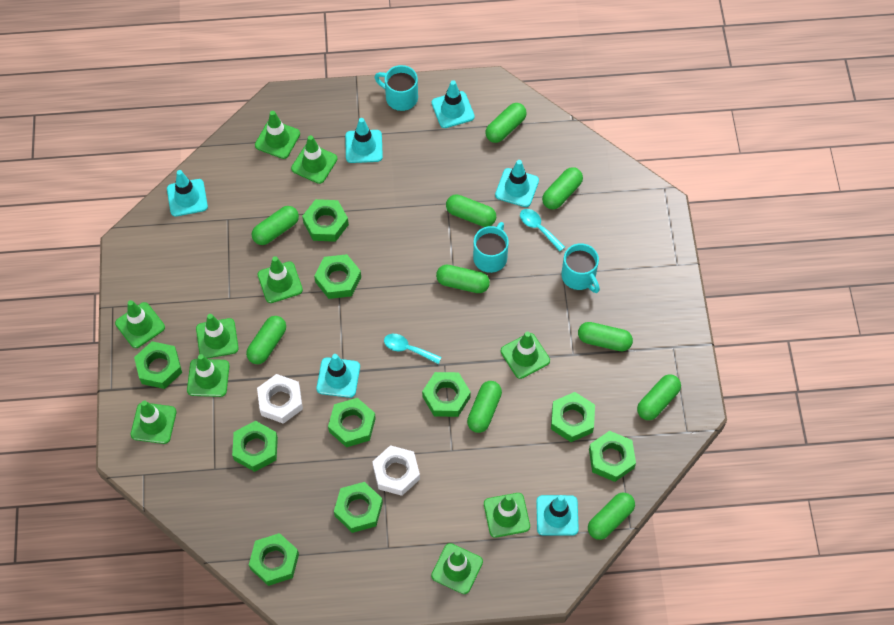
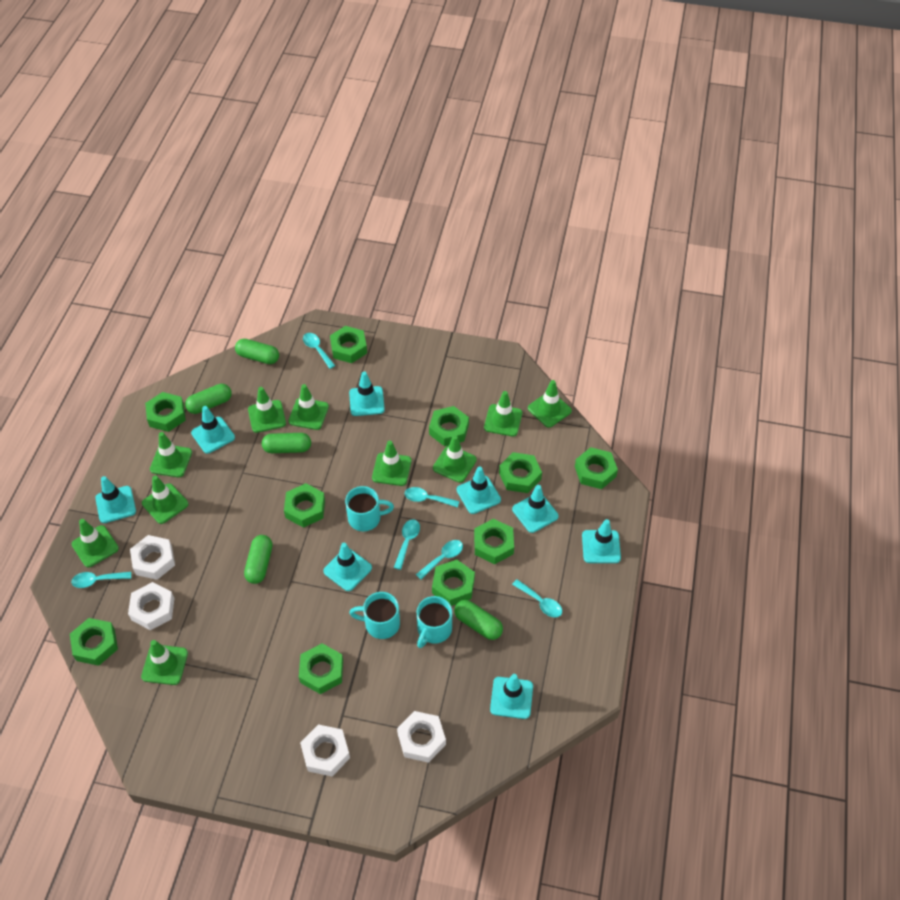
green capsule: [246,316,286,364] [252,206,299,245] [436,265,490,293] [446,194,496,227] [467,381,502,433] [485,103,527,143] [542,167,583,209] [578,322,633,351] [588,493,635,540] [637,375,681,420] = 10 -> [185,384,232,414] [235,339,279,364] [244,535,273,584] [262,433,311,453] [454,600,503,640] = 5
turquoise spoon: [384,334,442,364] [520,209,565,252] = 2 -> [71,572,131,588] [303,333,335,369] [394,519,420,570] [405,487,459,508] [416,540,463,580] [512,579,562,618] = 6
turquoise traffic cone: [167,170,208,216] [316,354,360,398] [345,118,383,163] [432,80,475,128] [495,160,539,207] [536,495,579,536] = 6 -> [95,476,136,523] [191,406,235,454] [323,543,372,591] [349,371,385,416] [457,466,501,514] [490,674,533,719] [512,485,559,533] [582,519,621,563] = 8
white nut: [257,374,303,424] [372,445,420,496] = 2 -> [128,582,174,630] [130,535,175,580] [300,724,350,776] [397,711,446,763] = 4

